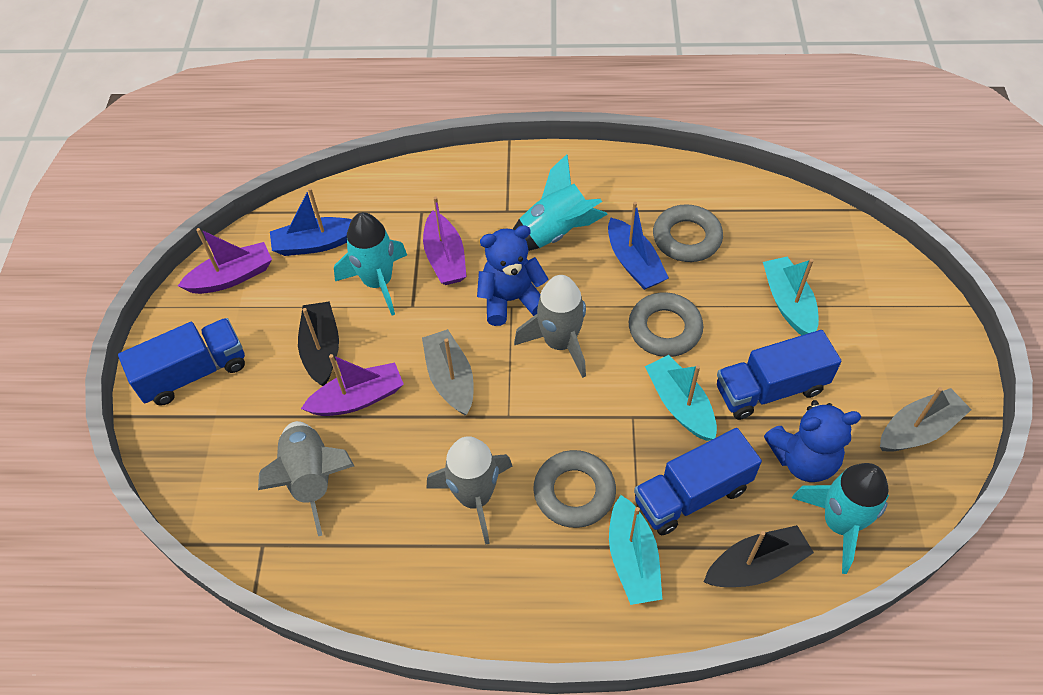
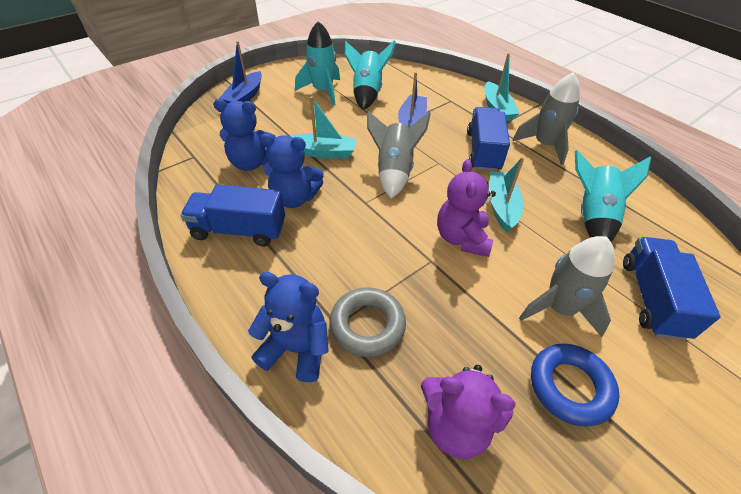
black boat: [298,301,339,386] [704,525,814,587] = 2 -> none = 0
blue ring: none = 0 -> [531,344,619,427] = 1
blue teddy bear: [477,225,549,326] [764,400,861,482] = 2 -> [213,99,276,171] [248,272,329,382] [260,134,324,208] = 3
grey boat: [422,329,474,415] [880,387,972,452] = 2 -> none = 0
grey ring: [533,450,616,528] [629,292,703,357] [653,204,723,262] = 3 -> [329,288,406,357] = 1
purple boat: [178,228,272,294] [301,354,404,416] [423,196,467,285] = 3 -> none = 0
purple teddy bear: none = 0 -> [421,365,515,459] [437,159,496,257] = 2

